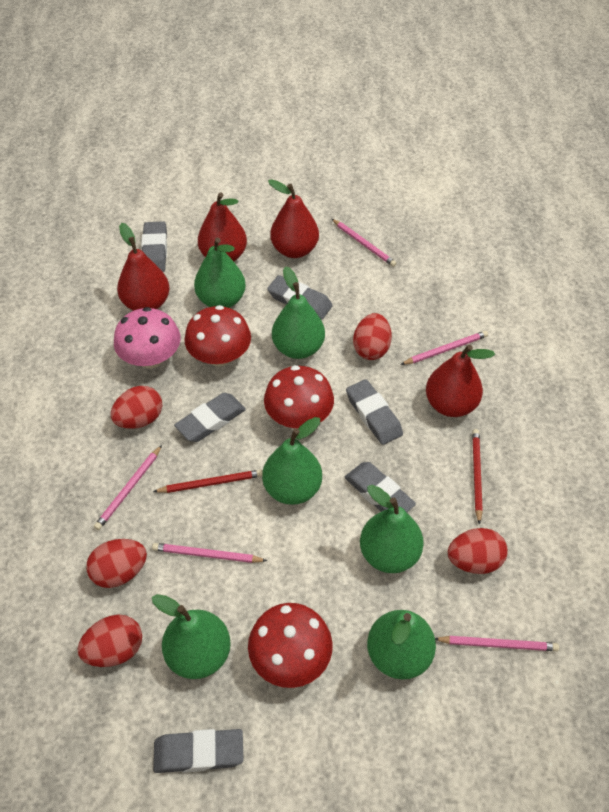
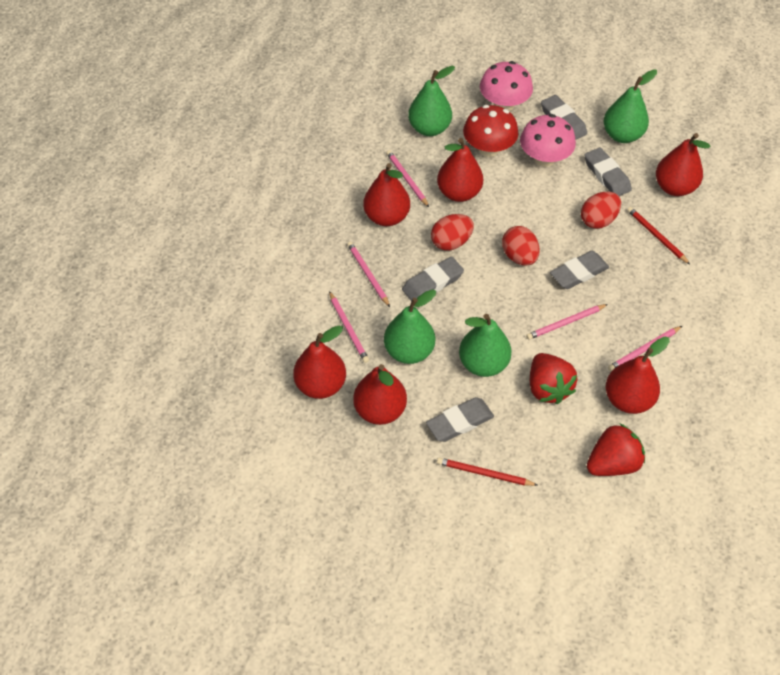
green pear: [152,594,231,679] [194,238,246,308] [262,417,322,505] [272,266,325,359] [360,485,424,573] [367,610,436,679] = 6 -> [384,289,436,364] [408,66,455,136] [459,314,512,377] [604,69,657,143] = 4
grey eraser: [141,221,167,272] [153,729,244,773] [174,393,246,442] [267,275,333,320] [345,462,416,513] [346,379,403,445] = 6 -> [402,257,464,301] [426,397,494,442] [541,95,587,140] [550,251,609,289] [584,148,632,196] = 5
pink mushroom: [114,307,181,369] = 1 -> [480,61,533,111] [520,114,576,167] = 2
red egg: [77,614,142,667] [86,539,147,588] [111,386,162,429] [353,313,392,360] [448,528,508,574] = 5 -> [431,214,474,251] [502,226,540,265] [581,192,621,229] = 3
red mushroom: [184,305,251,367] [248,603,333,688] [264,365,334,428] = 3 -> [463,105,518,157] = 1
red pear: [117,223,169,311] [198,192,247,261] [268,179,319,258] [426,345,495,417] = 4 -> [293,325,346,399] [353,364,407,425] [363,163,410,226] [437,138,483,202] [606,336,670,414] [656,133,710,196] = 6
red strawberry: none = 0 -> [530,353,578,404] [587,423,645,476] = 2

